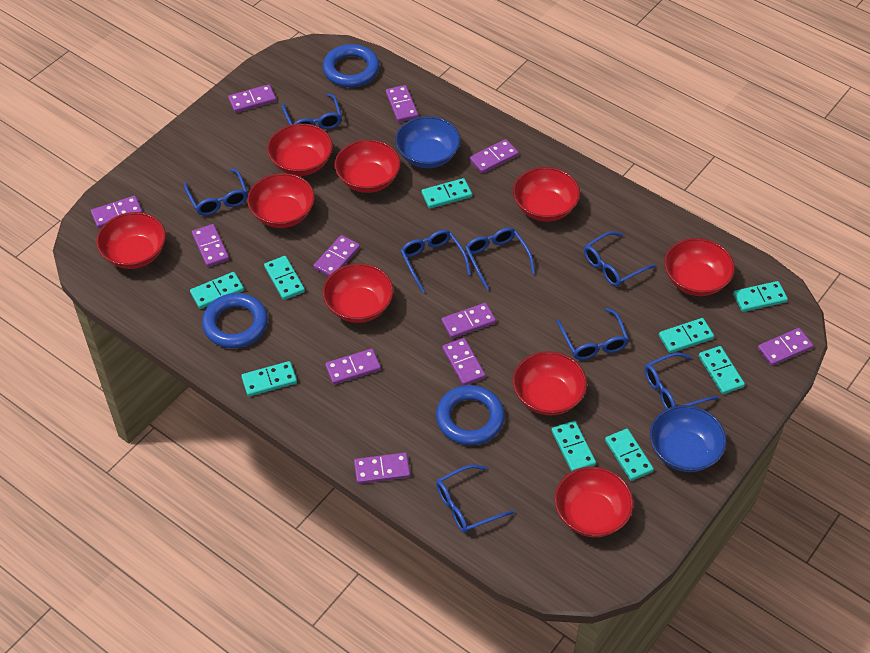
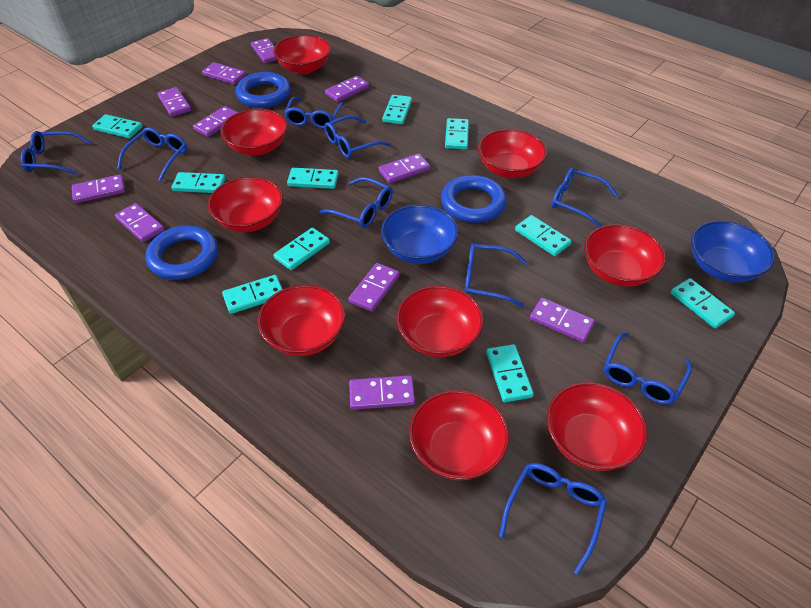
blue glasses: [184,169,248,215] [282,94,342,129] [401,230,471,293] [436,465,515,533] [465,228,535,290] [557,308,629,360] [584,231,656,287] [645,353,719,409] = 8 -> [21,131,91,175] [117,127,188,181] [284,97,344,129] [319,177,393,228] [324,115,391,158] [465,244,527,307] [499,463,607,575] [552,168,618,227] [604,332,692,404] = 9
turquoise domino: [190,272,244,309] [241,361,297,397] [264,256,305,300] [421,178,472,209] [551,421,596,472] [605,429,654,481] [659,318,714,353] [699,346,745,394] [733,281,788,312] = 9 -> [92,114,143,138] [172,172,225,193] [222,275,283,314] [274,228,330,270] [287,168,338,189] [382,95,412,124] [445,118,469,149] [486,344,534,402] [515,215,571,256] [671,278,735,328] = 10

